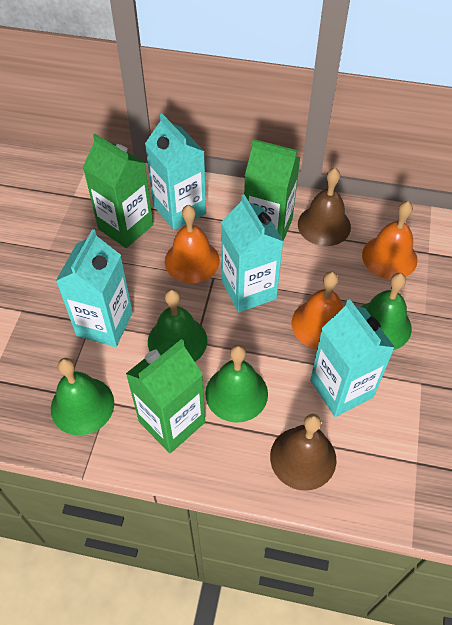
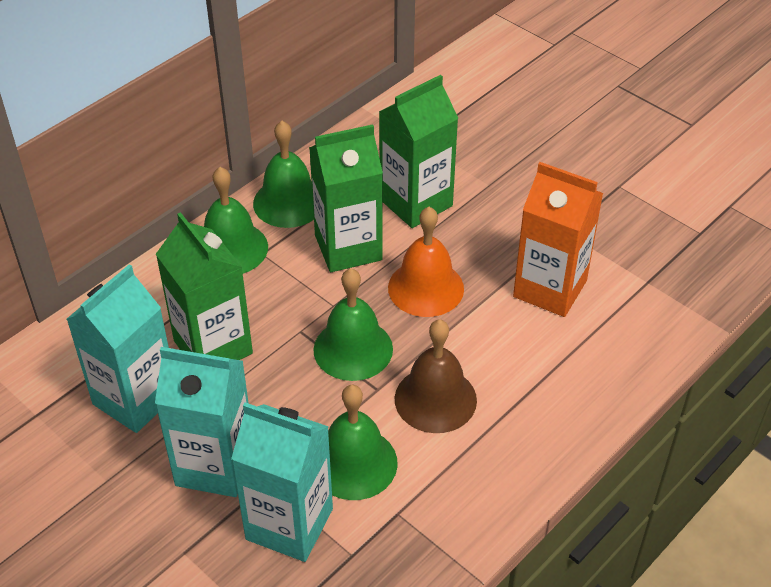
brown bell: [270,414,336,491] [298,168,351,246] = 2 -> [394,319,477,433] = 1
orange bell: [165,205,220,283] [292,272,343,349] [362,201,417,279] = 3 -> [388,207,464,317] = 1
orange carton: none = 0 -> [513,162,603,317] = 1
turquoise carton: [56,229,133,347] [145,114,206,230] [221,194,284,313] [310,299,395,417] = 4 -> [67,264,169,433] [155,347,249,497] [231,402,333,562] = 3

